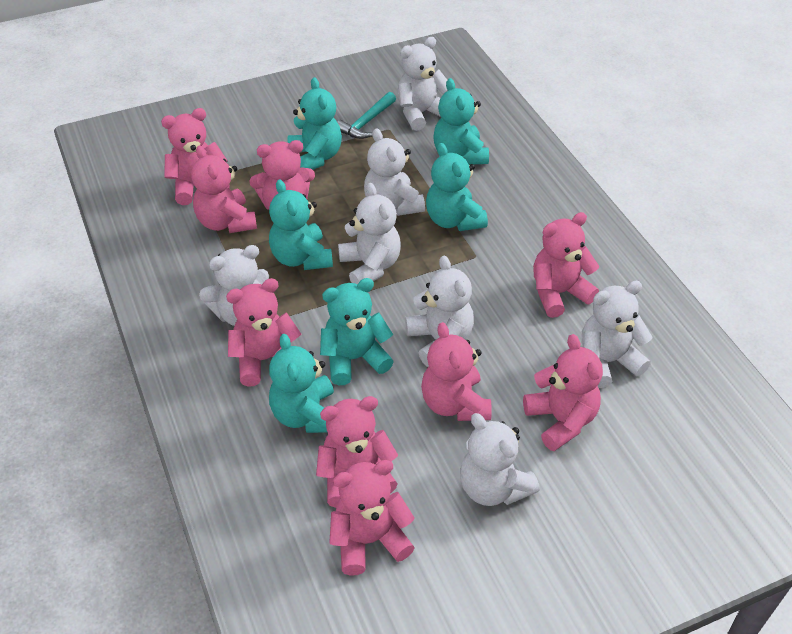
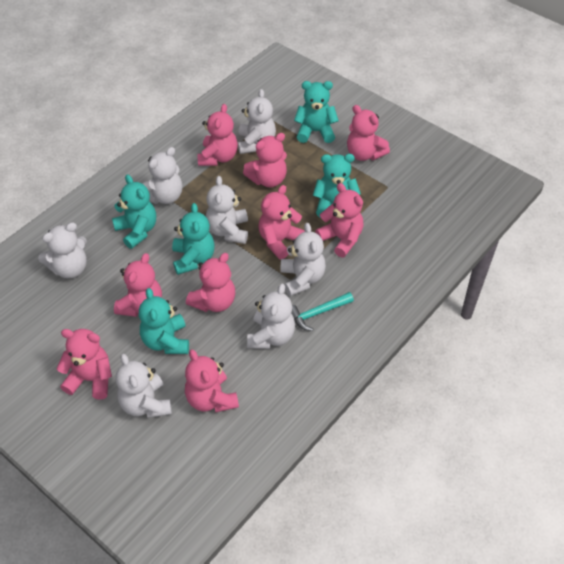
turquoise teddy bear: [269,179,333,270] [269,334,334,433] [288,77,342,170] [320,278,394,385] [426,143,488,231] [433,78,489,165] = 6 -> [112,174,156,249] [139,288,189,354] [172,203,215,275] [294,81,339,143] [313,154,361,218] = 5

